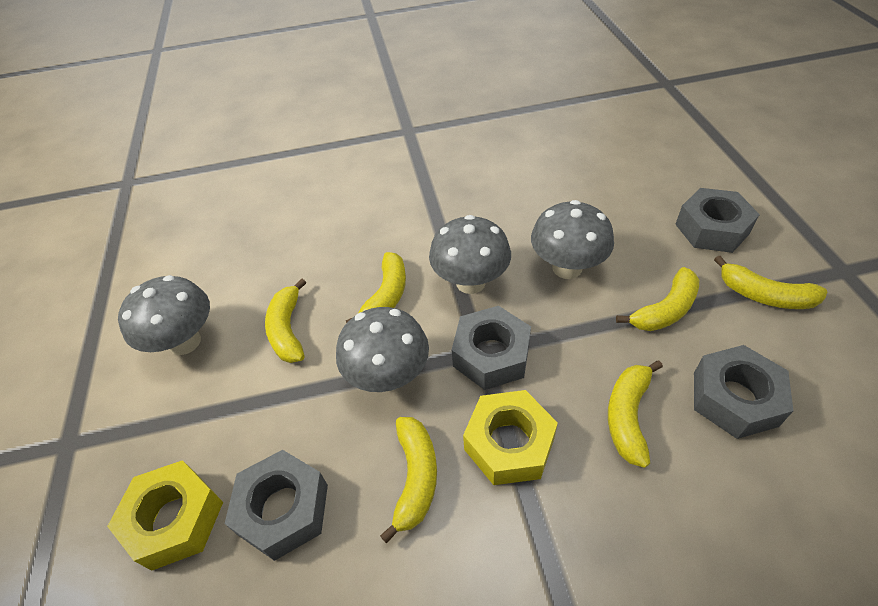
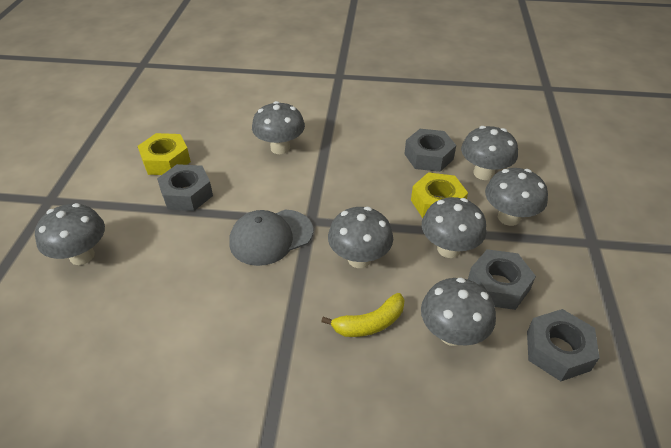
grey cap: none = 0 -> [229,210,313,266] = 1
grey mushroom: [118,275,210,355] [336,307,429,392] [429,215,511,294] [531,200,614,279] = 4 -> [35,203,105,265] [252,101,305,154] [328,207,393,268] [421,277,496,346] [422,197,487,258] [461,126,518,180] [485,168,548,226] = 7
yellow banana: [265,278,306,363] [346,252,406,323] [380,417,437,543] [608,360,663,468] [616,267,699,331] [714,256,827,309] = 6 -> [321,293,405,337] = 1

